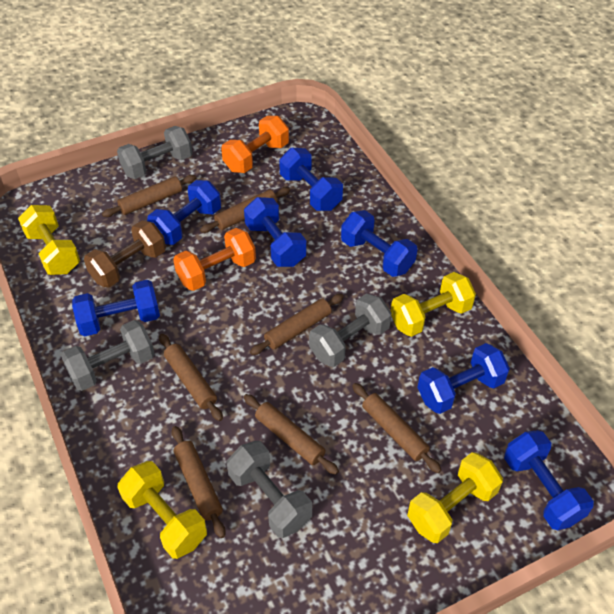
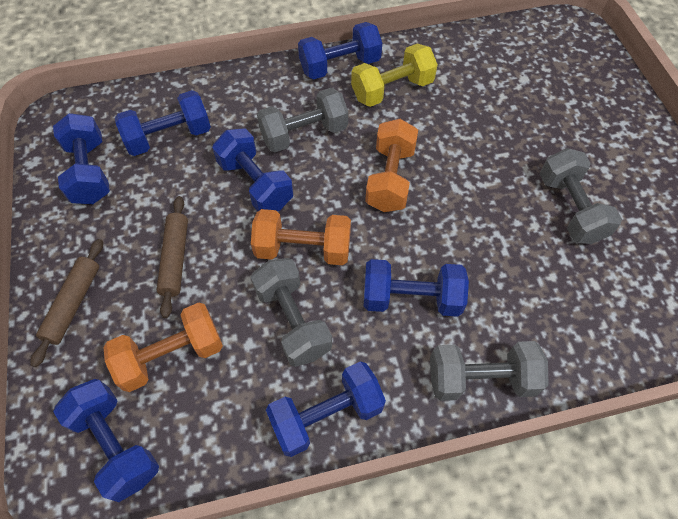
brown dumbbell: [84,220,166,288] = 1 -> none = 0
brown rolling pin: [102,175,196,217] [159,334,223,421] [172,426,226,538] [200,187,290,233] [244,394,339,475] [250,294,344,355] [352,383,441,473] = 7 -> [31,239,103,367] [156,196,188,318] = 2
orange dumbbell: [173,228,256,291] [221,116,289,173] = 2 -> [104,302,223,392] [251,209,351,265] [365,119,418,212] = 3
yellow dumbbell: [18,205,80,275] [117,461,207,559] [391,272,476,337] [407,452,503,543] = 4 -> [351,44,438,107] = 1

